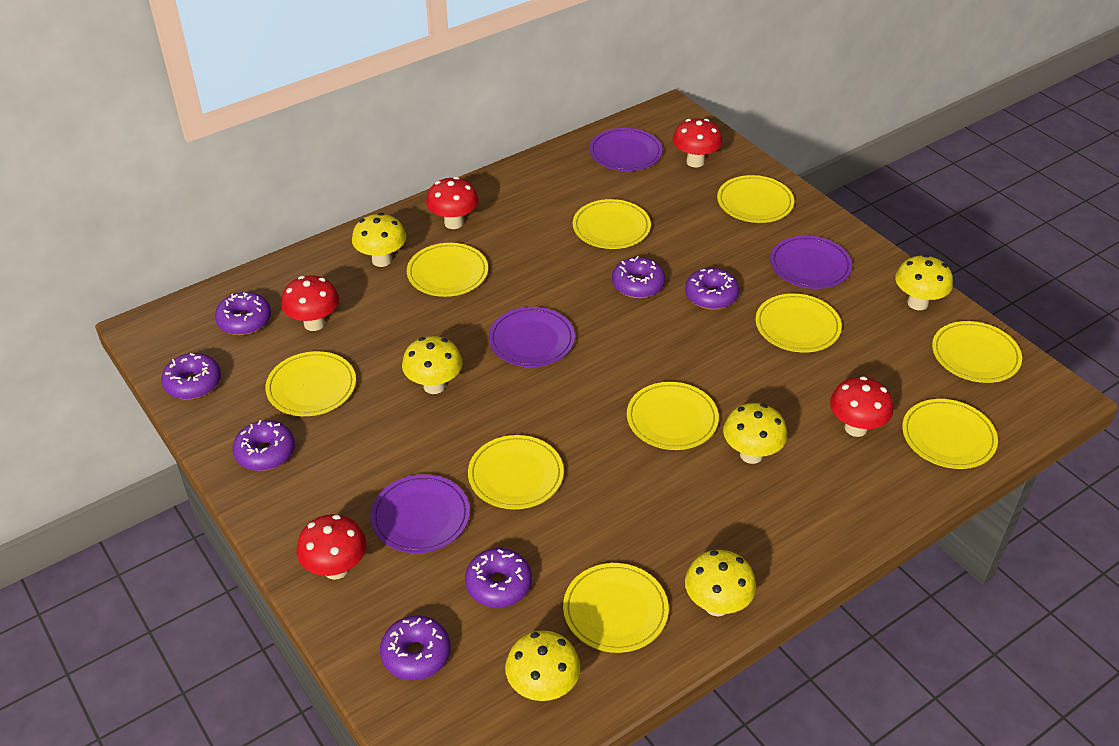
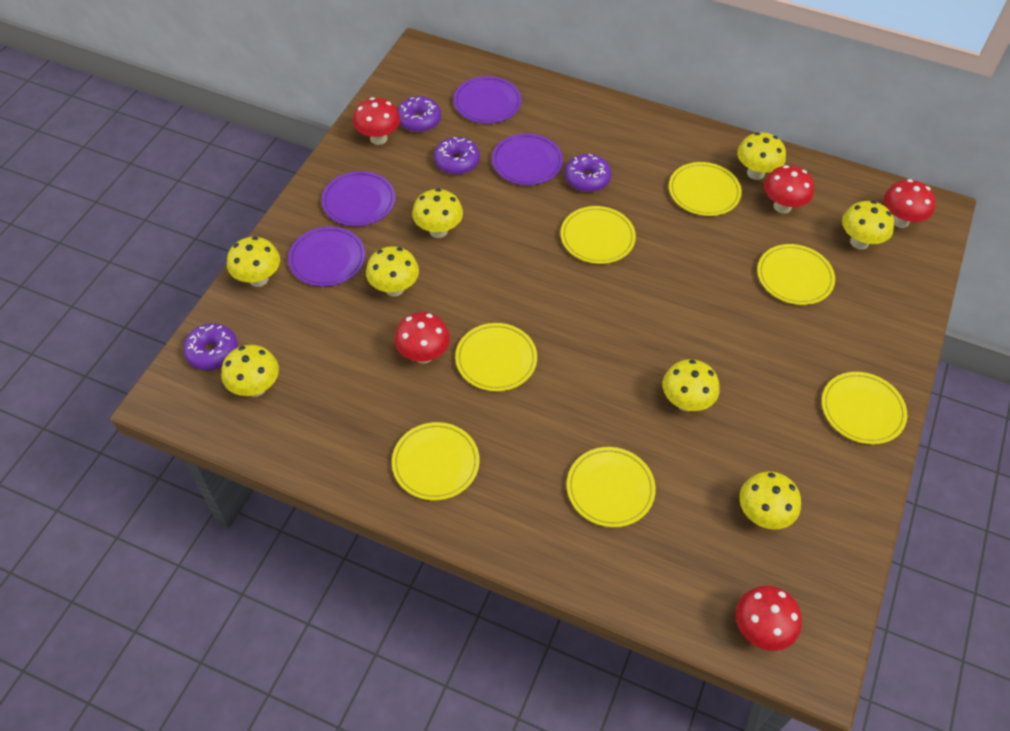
purple donut: [161,353,221,400] [215,292,271,335] [233,420,295,471] [380,616,450,680] [465,548,532,608] [612,256,665,298] [685,268,739,310] = 7 -> [183,323,238,370] [398,96,441,132] [434,137,480,175] [565,154,612,192] = 4
yellow mushroom: [352,213,406,267] [402,336,463,394] [505,630,580,701] [685,550,756,616] [723,403,787,464] [895,255,953,310] = 6 -> [221,345,279,397] [227,237,280,287] [366,246,419,297] [412,188,463,238] [663,359,720,411] [737,132,786,180] [740,471,801,530] [842,201,894,250] = 8
yellow plate: [265,351,356,416] [407,243,488,297] [468,435,564,509] [563,563,669,653] [573,199,651,249] [627,382,719,450] [717,175,794,223] [756,293,842,353] [902,399,998,469] [932,321,1022,383] = 10 -> [392,422,480,501] [455,323,537,391] [560,206,636,264] [567,447,656,527] [669,162,742,216] [757,244,835,305] [822,372,907,444] = 7

